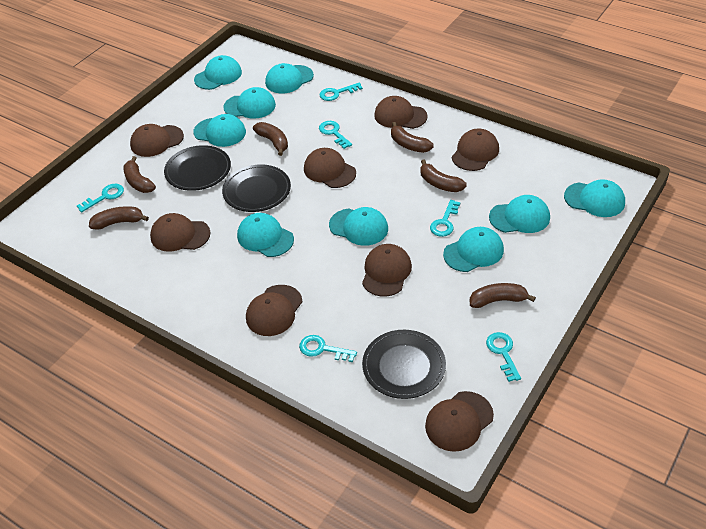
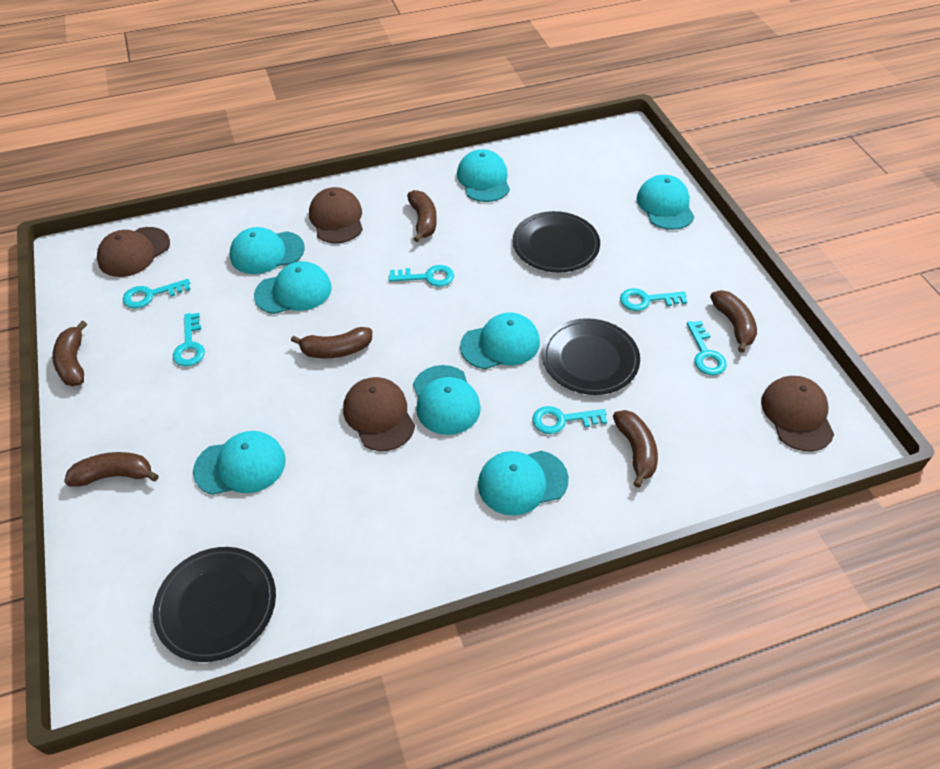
brown cap: [130,124,184,157] [150,213,211,252] [246,285,302,336] [304,148,356,188] [362,244,412,297] [374,96,427,129] [425,391,494,452] [452,129,499,171] = 8 -> [97,227,170,277] [309,187,363,243] [343,377,415,451] [761,376,834,452] = 4
turquoise cap: [193,114,246,147] [194,55,242,90] [224,87,276,119] [237,213,294,257] [265,63,314,93] [329,207,388,246] [443,227,504,272] [489,195,550,233] [564,179,625,217] = 9 -> [193,431,286,495] [230,227,305,274] [254,261,332,314] [413,365,481,435] [457,149,510,202] [460,312,540,369] [478,451,569,515] [637,175,694,230] = 8

